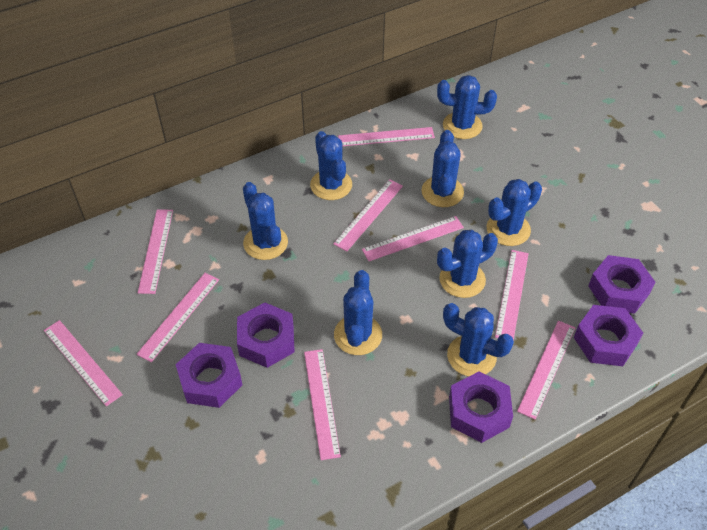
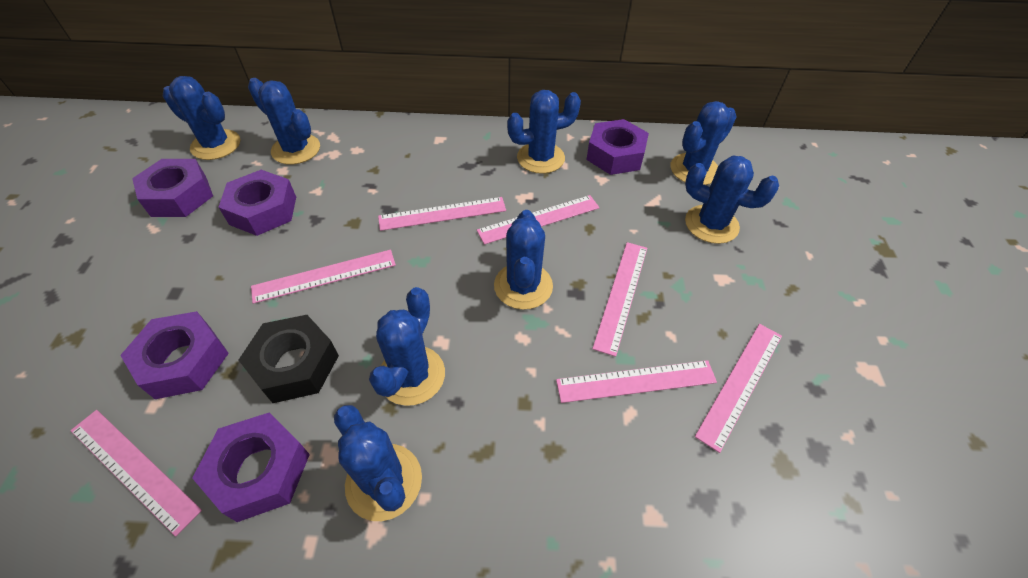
black nut: none = 0 -> [239,315,339,403] = 1
pink ruler: [44,320,123,406] [136,273,219,362] [138,209,173,294] [304,349,341,460] [333,179,403,251] [338,127,435,146] [362,216,464,261] [495,250,529,341] [517,321,575,420] = 9 -> [70,410,202,536] [251,250,396,304] [378,197,506,231] [477,195,600,245] [556,360,717,403] [592,242,647,357] [695,324,782,453] = 7

